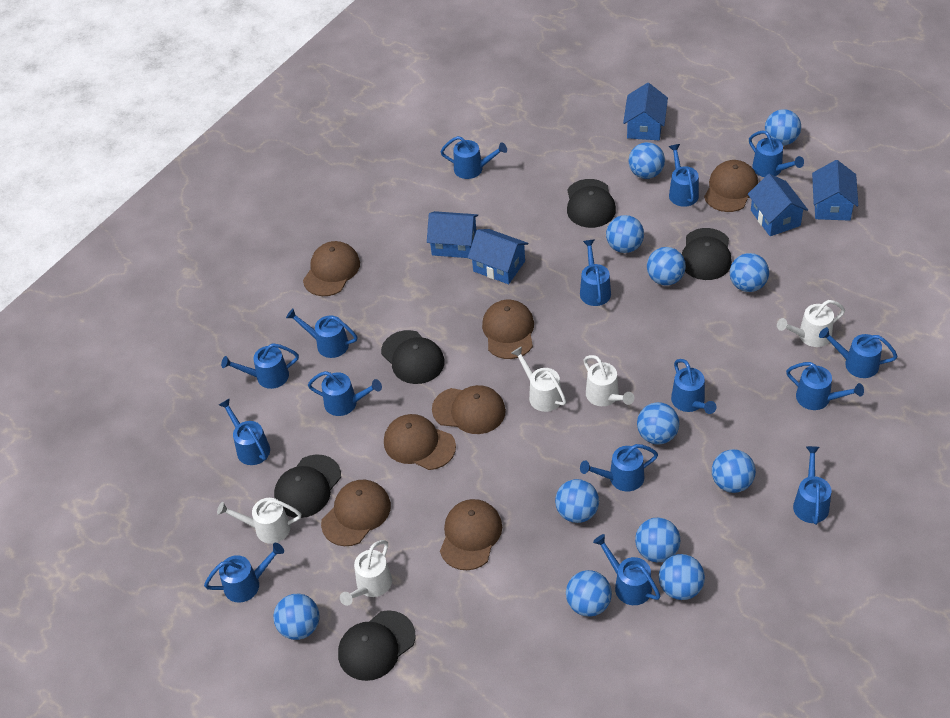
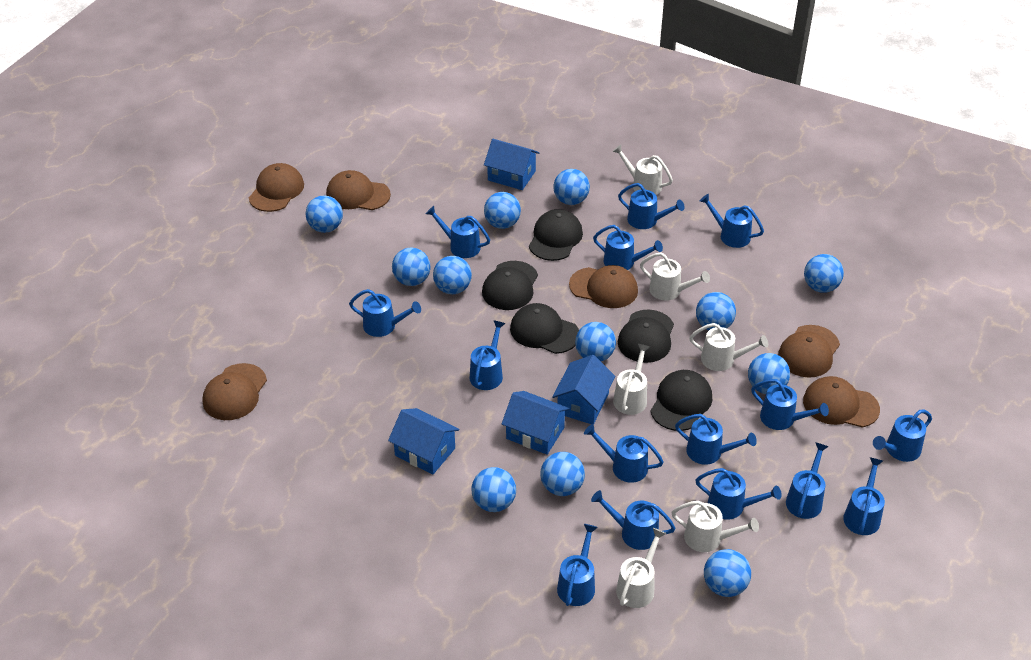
blue house: [427,211,478,258] [468,229,528,284] [623,83,668,140] [748,174,808,236] [812,160,858,221] = 5 -> [388,408,460,475] [484,139,539,190] [501,391,570,455] [552,355,615,424] = 4
brown cap: [303,241,360,296] [321,480,391,546] [384,414,456,470] [432,385,506,434] [440,499,502,570] [482,300,534,359] [704,160,758,212] = 7 -> [202,363,267,420] [249,163,304,212] [326,170,391,210] [569,265,638,308] [778,325,840,378] [803,376,880,428] = 6
white watering can: [217,498,301,544] [340,540,392,606] [511,347,566,412] [584,355,634,406] [777,300,845,347] = 5 -> [612,145,673,195] [613,344,650,415] [616,528,667,608] [640,252,710,301] [671,501,759,552] [689,323,768,371] = 6

